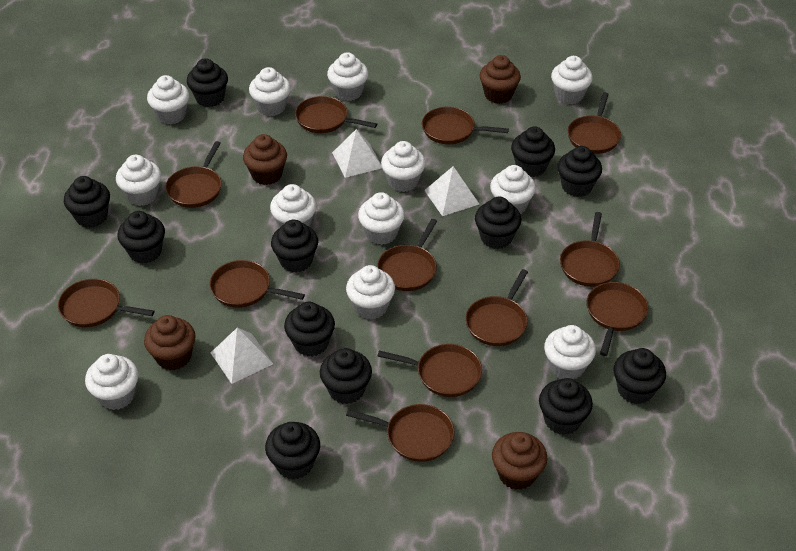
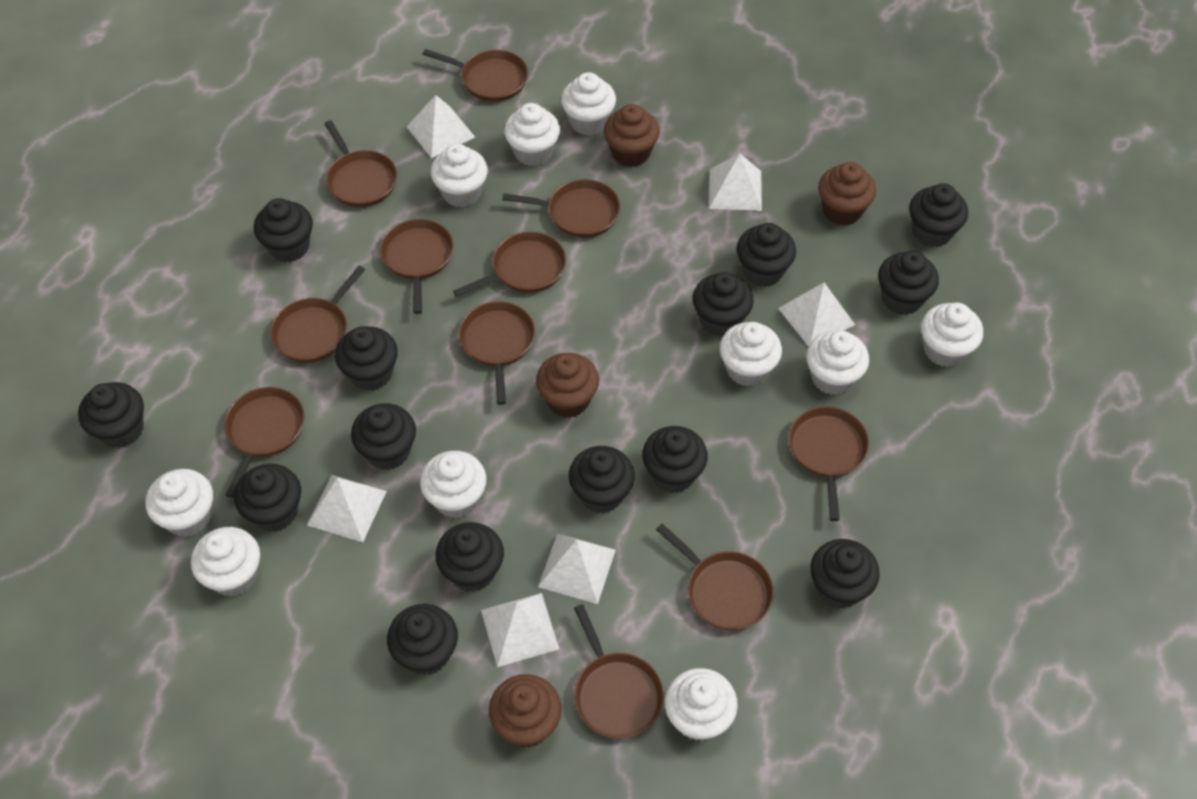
black cupcake: [64,176,110,228] [117,211,165,264] [187,58,228,107] [265,422,320,479] [271,220,318,272] [284,302,335,356] [320,348,372,404] [475,197,521,249] [511,126,555,177] [539,378,593,435] [557,146,602,197] [613,348,666,404] = 12 -> [78,382,144,448] [234,464,301,532] [254,198,313,262] [335,326,398,391] [351,403,416,470] [387,604,458,675] [435,522,504,592] [569,446,635,513] [642,426,708,493] [693,272,754,336] [737,223,796,287] [810,539,880,609] [878,251,939,315] [909,183,968,247] = 14
brown pan: [58,279,155,327] [165,141,222,208] [210,260,305,308] [295,96,377,133] [346,404,454,462] [377,219,437,291] [378,344,482,397] [422,107,509,144] [465,269,528,346] [560,212,620,287] [568,92,621,154] [587,282,648,356] = 12 -> [224,387,305,498] [270,266,365,363] [324,120,397,207] [380,219,453,314] [423,49,528,102] [453,232,566,297] [459,301,535,405] [502,179,620,238] [574,604,664,738] [656,523,774,631] [789,406,869,521] = 11
white cupcake: [85,354,138,410] [116,155,161,206] [147,75,189,125] [249,67,291,116] [270,184,316,228] [327,52,368,101] [346,265,395,319] [358,192,404,245] [381,141,426,192] [490,165,536,214] [544,325,596,380] [551,56,593,104] = 12 -> [145,469,213,537] [191,527,260,597] [420,451,487,518] [431,144,488,207] [504,103,560,166] [561,72,616,136] [665,668,738,741] [720,322,782,387] [806,330,869,395] [921,303,983,367] = 10
white pyramid: [211,328,273,384] [332,129,382,178] [424,166,479,216] = 3 -> [307,475,387,542] [407,95,475,158] [481,593,559,667] [538,534,616,604] [709,154,762,211] [778,282,855,347] = 6

